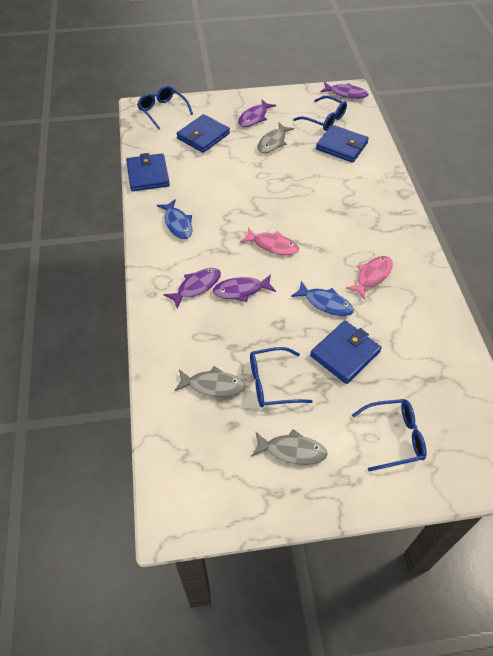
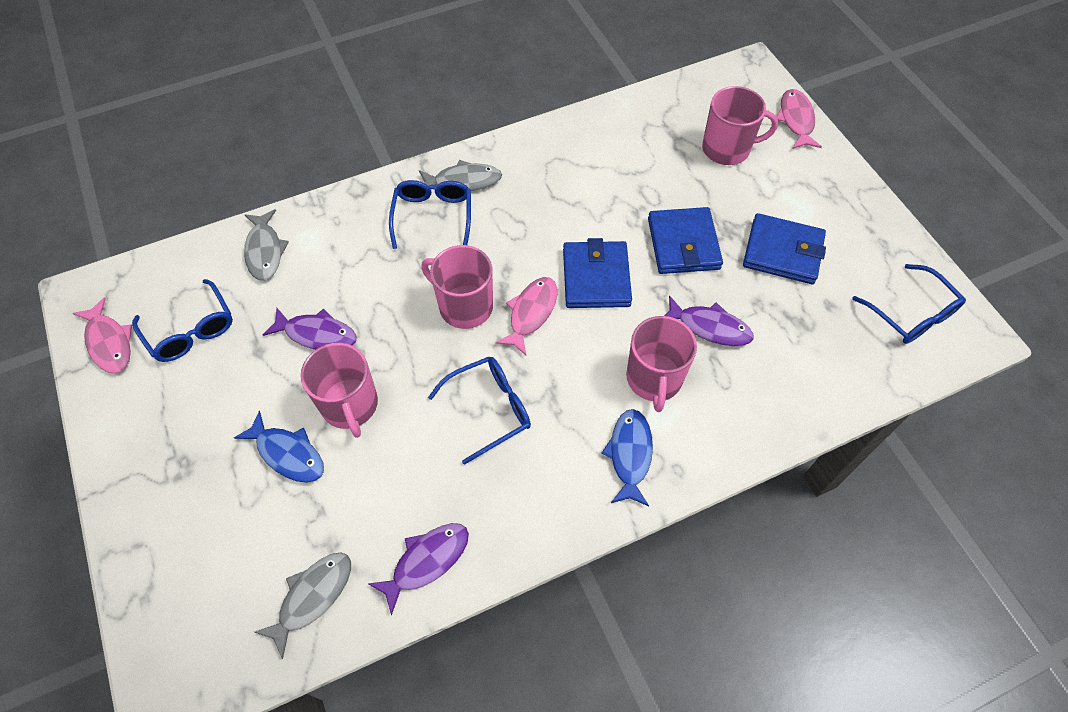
blue wallet: [126,153,170,191] [176,114,230,153] [310,321,382,384] [316,125,369,163] = 4 -> [563,238,632,308] [648,207,723,274] [743,213,826,284] = 3
pink fish: [240,228,299,255] [346,256,393,300] = 2 -> [73,297,132,373] [495,277,557,355] [777,89,822,149] = 3
pink mug: none = 0 -> [300,343,378,438] [421,245,493,329] [626,316,697,412] [702,86,778,165] = 4
purple fish: [163,268,221,309] [213,274,276,302] [238,99,276,127] [320,82,369,99] = 4 -> [263,308,356,350] [368,523,469,615] [665,295,754,346] = 3

